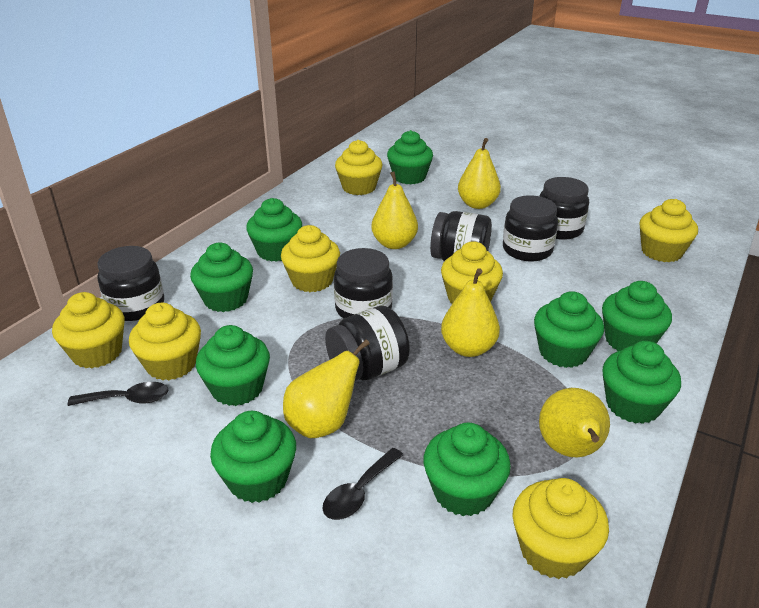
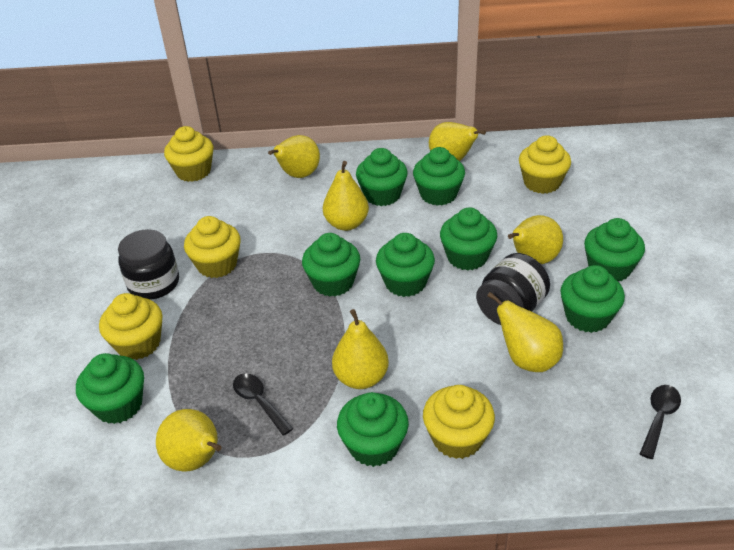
black jar: [97,246,164,321] [325,306,410,381] [334,248,393,318] [430,211,492,261] [503,195,558,262] [540,177,589,240] = 6 -> [118,229,179,300] [476,253,550,325] = 2
yellow cupcake: [52,292,125,369] [129,303,201,380] [281,225,340,292] [335,140,382,195] [441,241,503,303] [513,478,609,579] [639,199,698,262] = 7 -> [99,293,163,360] [164,126,213,182] [184,216,241,278] [423,385,495,459] [519,135,571,194] = 5
yellow pear: [283,339,370,438] [371,171,418,249] [441,268,500,357] [458,138,501,209] [539,388,610,458] = 5 -> [156,409,222,471] [268,135,320,178] [323,161,369,231] [332,309,389,389] [429,122,486,161] [487,292,563,372] [508,215,563,264] = 7

